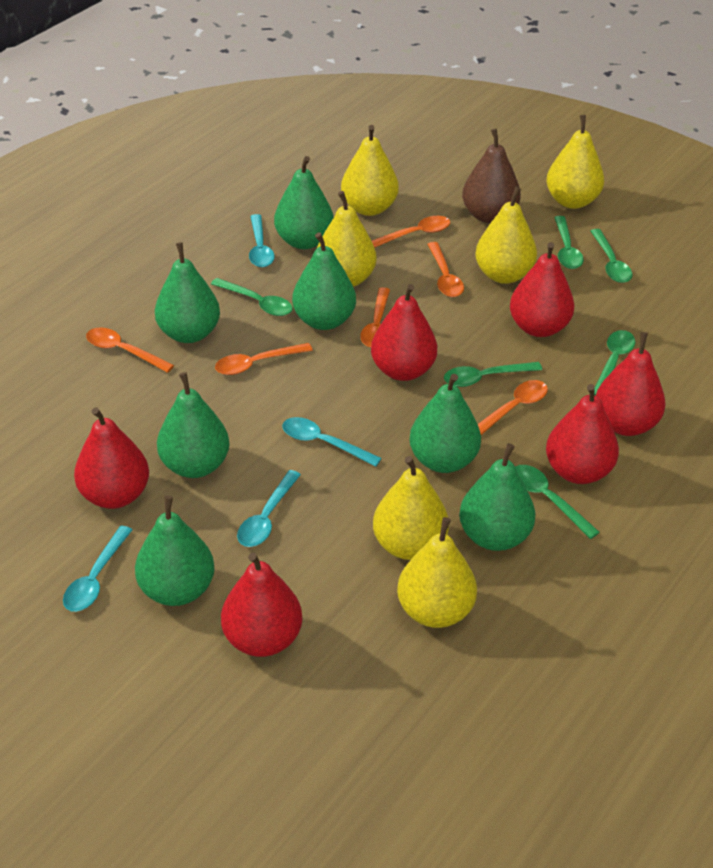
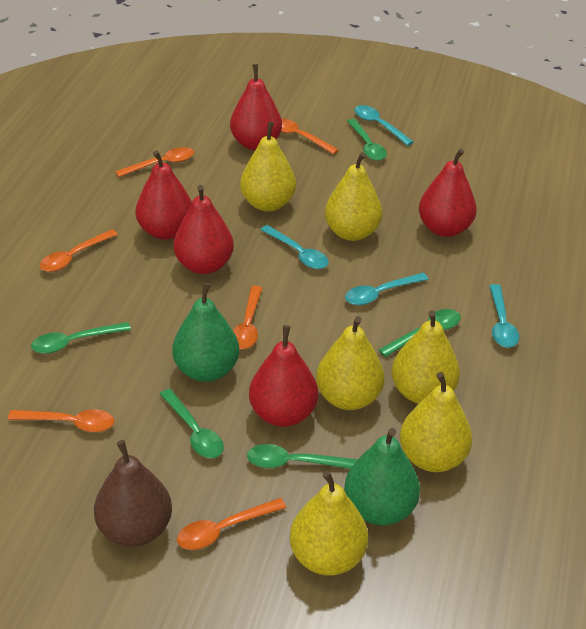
green pear: [135,495,215,606] [155,242,220,343] [157,372,229,478] [274,156,334,249] [292,232,356,330] [409,374,481,473] [459,443,536,551] = 7 -> [172,283,239,382] [344,428,420,525] = 2
green spoon: [211,278,293,316] [444,362,542,387] [515,465,600,539] [554,216,584,269] [591,229,632,283] [594,330,635,396] = 6 -> [31,322,131,354] [160,389,224,458] [247,444,358,469] [347,119,387,161] [379,309,461,357] = 5
red pear: [74,407,149,509] [221,553,302,657] [371,284,437,381] [510,242,575,337] [546,384,619,484] [596,332,666,436] = 6 -> [135,150,192,240] [173,185,234,274] [230,64,282,150] [249,325,318,427] [419,149,477,237] = 5

